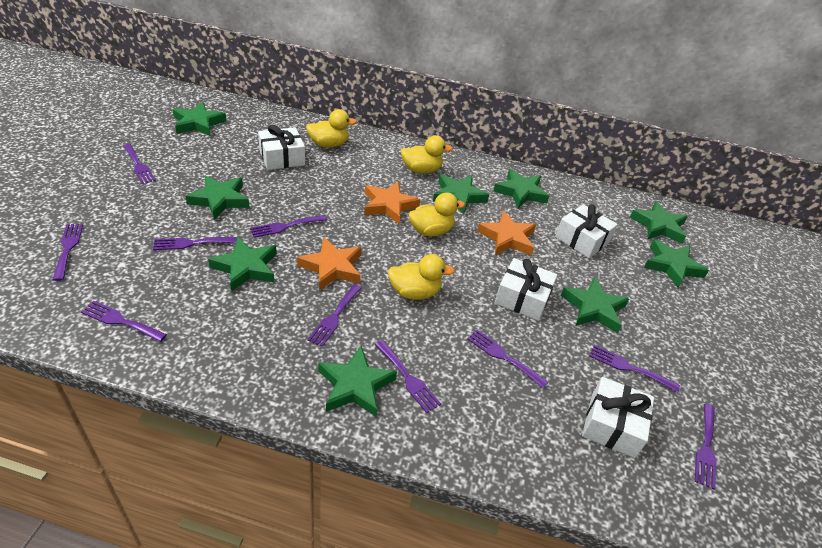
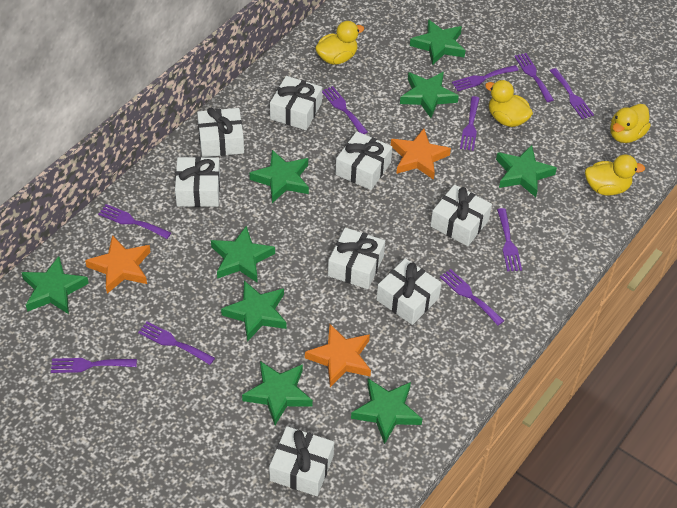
white gift: [258,125,305,170] [495,258,557,321] [555,204,618,258] [582,377,654,458] = 4 -> [175,157,220,207] [197,107,244,157] [269,426,334,496] [270,76,322,130] [328,228,385,289] [336,131,392,190] [377,258,442,325] [431,185,492,246] = 8

